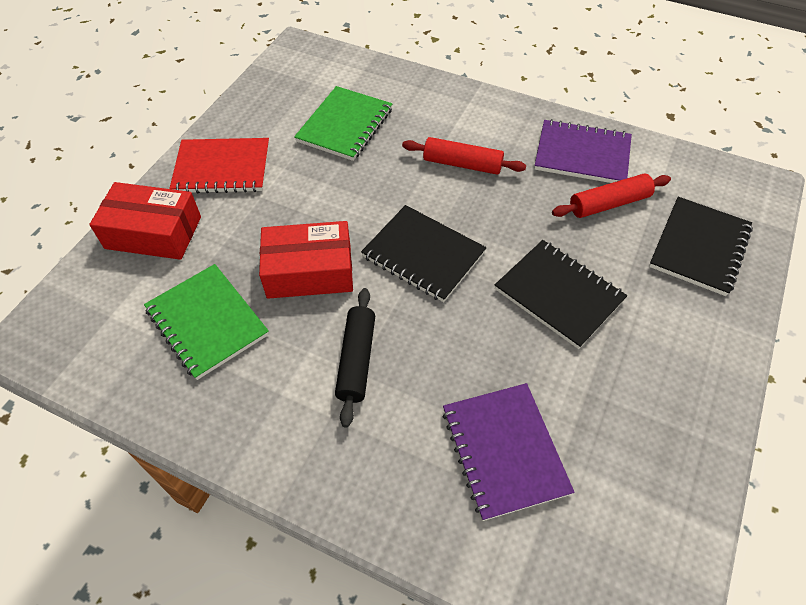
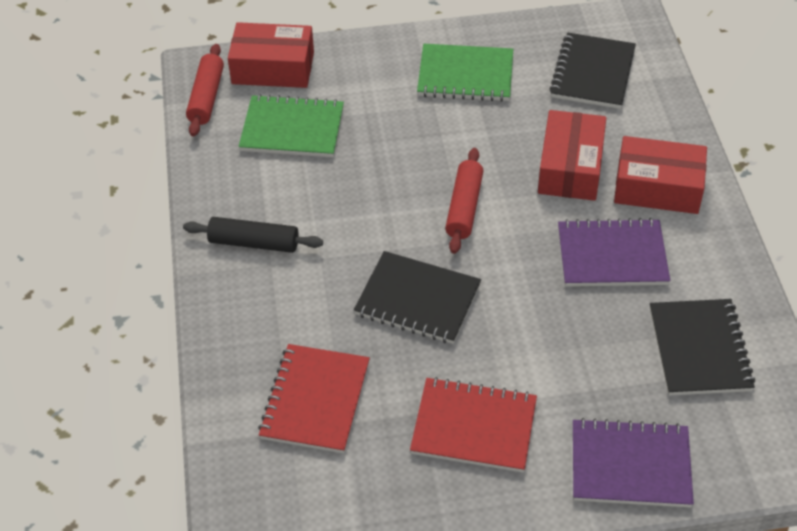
red box: [89,182,201,260] [259,221,353,299] = 2 -> [228,22,314,88] [538,110,606,201] [614,136,707,214] = 3
red notebook: [169,138,269,193] = 1 -> [258,344,370,453] [410,377,537,473] = 2

